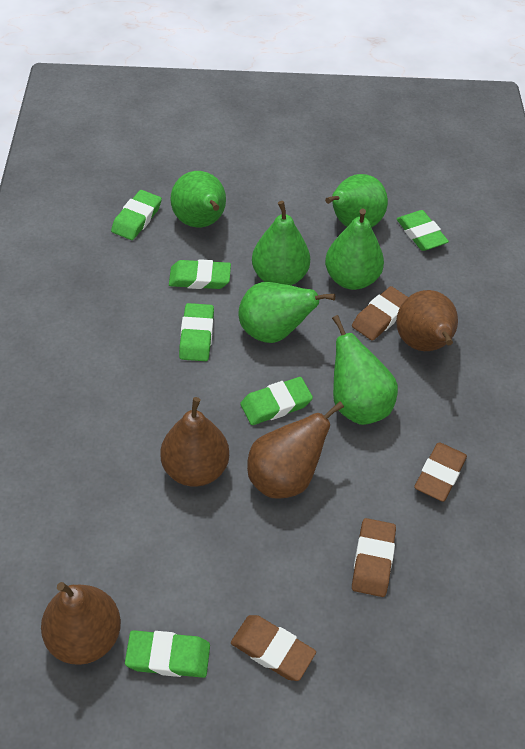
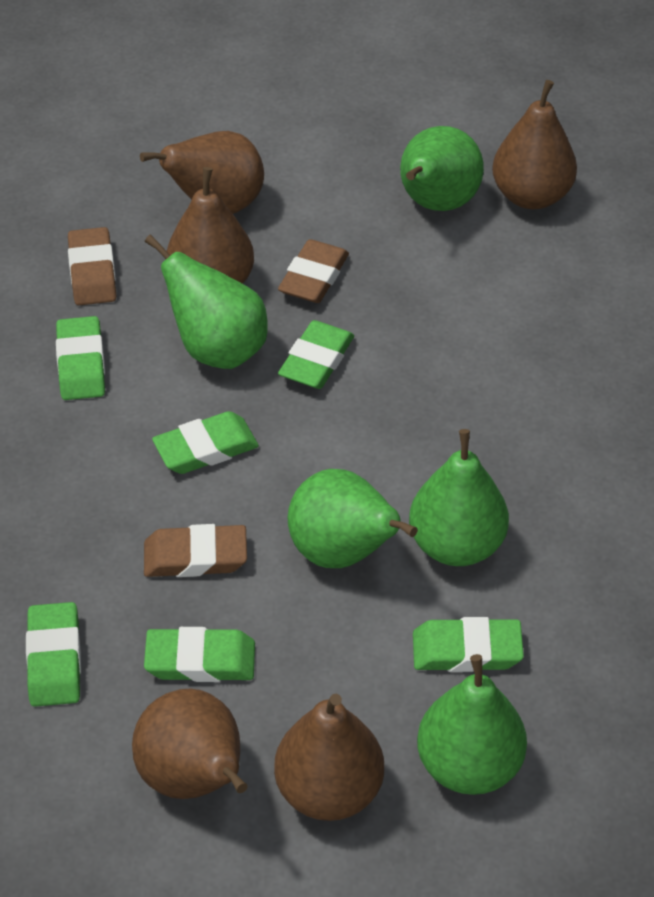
brown eraser: [231,615,316,681] [352,286,408,341] [352,518,396,597] [414,442,467,502] = 4 -> [68,227,116,305] [144,524,247,577] [278,239,349,303] = 3
brown pear: [41,582,121,665] [160,397,229,487] [247,401,344,499] [396,290,458,351] = 4 -> [132,688,248,799] [140,131,264,214] [167,167,254,284] [274,694,384,821] [492,80,577,209] = 5
green pear: [170,171,226,227] [239,282,335,343] [252,201,310,285] [325,174,388,228] [325,208,384,290] [332,315,398,425] = 6 -> [145,235,268,369] [288,469,418,568] [400,126,484,211] [409,429,509,566] [417,654,527,795] = 5

